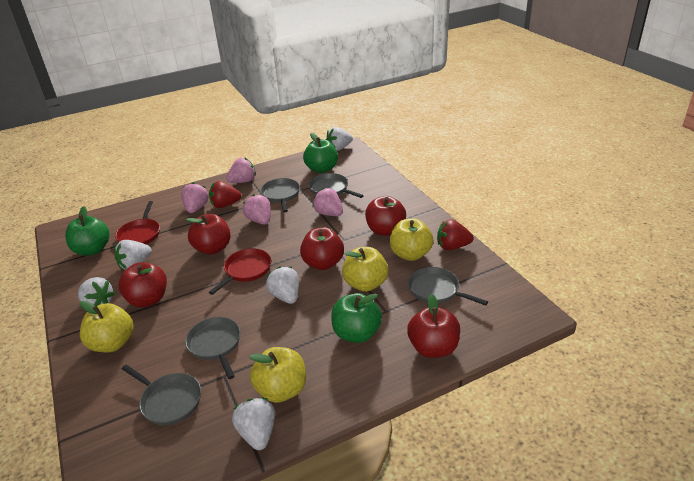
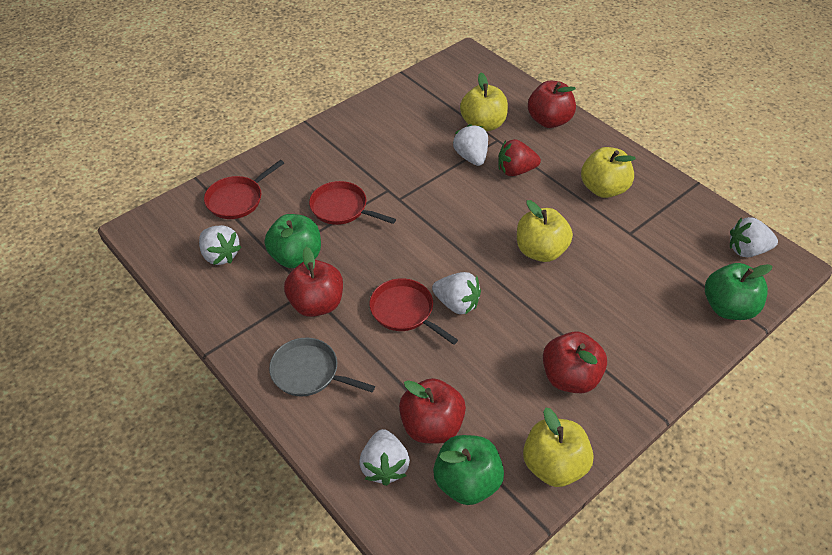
grey pan: [122,365,201,425] [185,317,240,379] [260,178,300,212] [308,173,364,198] [408,267,488,306] = 5 -> [269,338,375,396] = 1
pink strawberry: [181,182,209,213] [226,157,256,183] [243,194,271,225] [312,188,343,216] = 4 -> none = 0
red apple: [118,262,167,307] [186,214,231,255] [300,227,344,270] [365,196,406,236] [407,294,460,358] = 5 -> [284,247,343,317] [399,378,466,444] [528,81,576,128] [543,332,607,393] = 4
red pan: [115,201,160,244] [209,248,271,295] = 2 -> [204,160,284,219] [309,181,396,225] [369,278,458,345] = 3
red strawberry: [209,181,242,208] [437,219,474,250] = 2 -> [498,139,541,176] = 1

